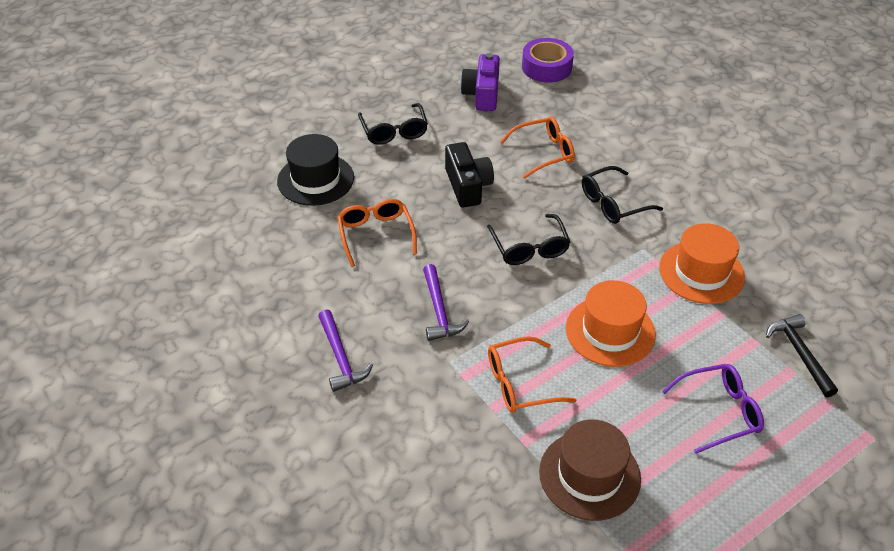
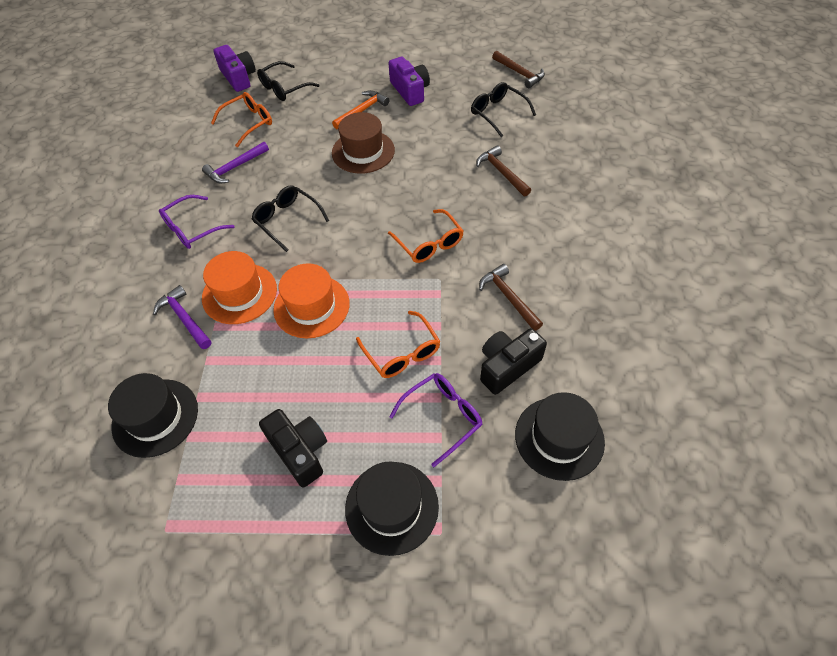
black camera: [445,142,494,208] = 1 -> [259,409,327,487] [480,328,547,395] = 2
black hammer: [766,314,838,398] = 1 -> none = 0
black hat: [277,134,354,206] = 1 -> [108,373,198,458] [345,461,439,556] [515,392,605,481] = 3
brown hammer: none = 0 -> [476,145,531,197] [479,264,543,331] [492,51,545,88] = 3
orange hammer: none = 0 -> [332,90,390,129] = 1
purple camera: [461,53,500,111] = 1 -> [213,45,256,92] [389,57,430,106] = 2
purple glasses: [662,364,764,454] = 1 -> [159,195,234,249] [389,373,483,467] = 2
purple tape: [522,38,574,83] = 1 -> none = 0

